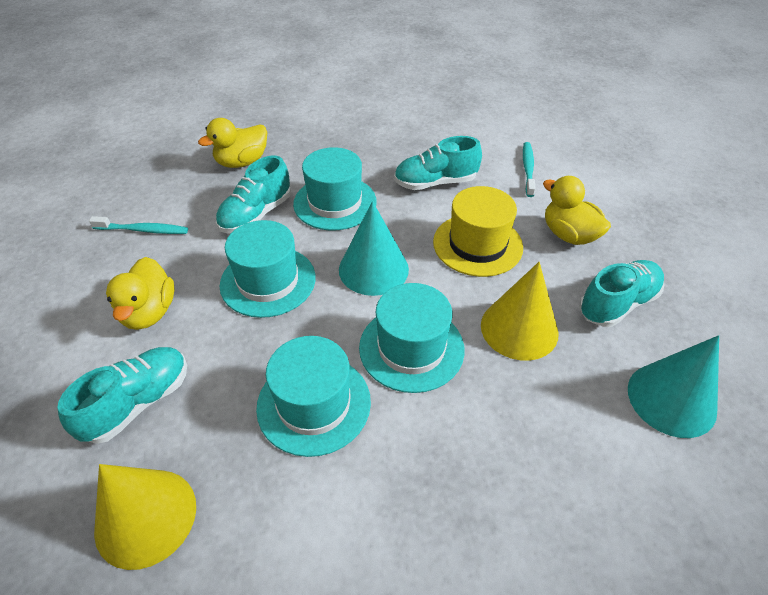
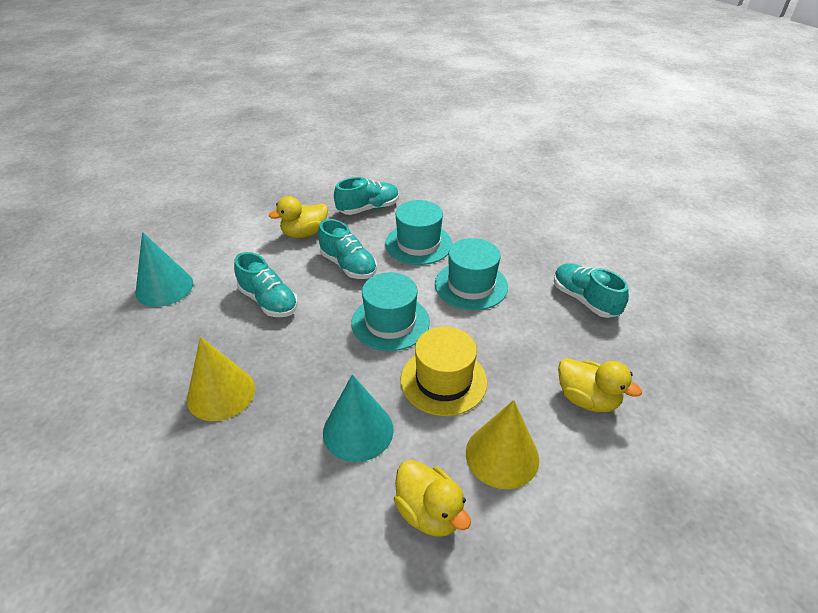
turquoise hat: [219,220,316,318] [256,336,371,457] [293,147,377,231] [359,283,465,393] = 4 -> [351,272,430,351] [385,200,452,265] [435,238,508,310] = 3
turquoise toothbrush: [89,216,188,234] [523,142,536,197] = 2 -> none = 0

